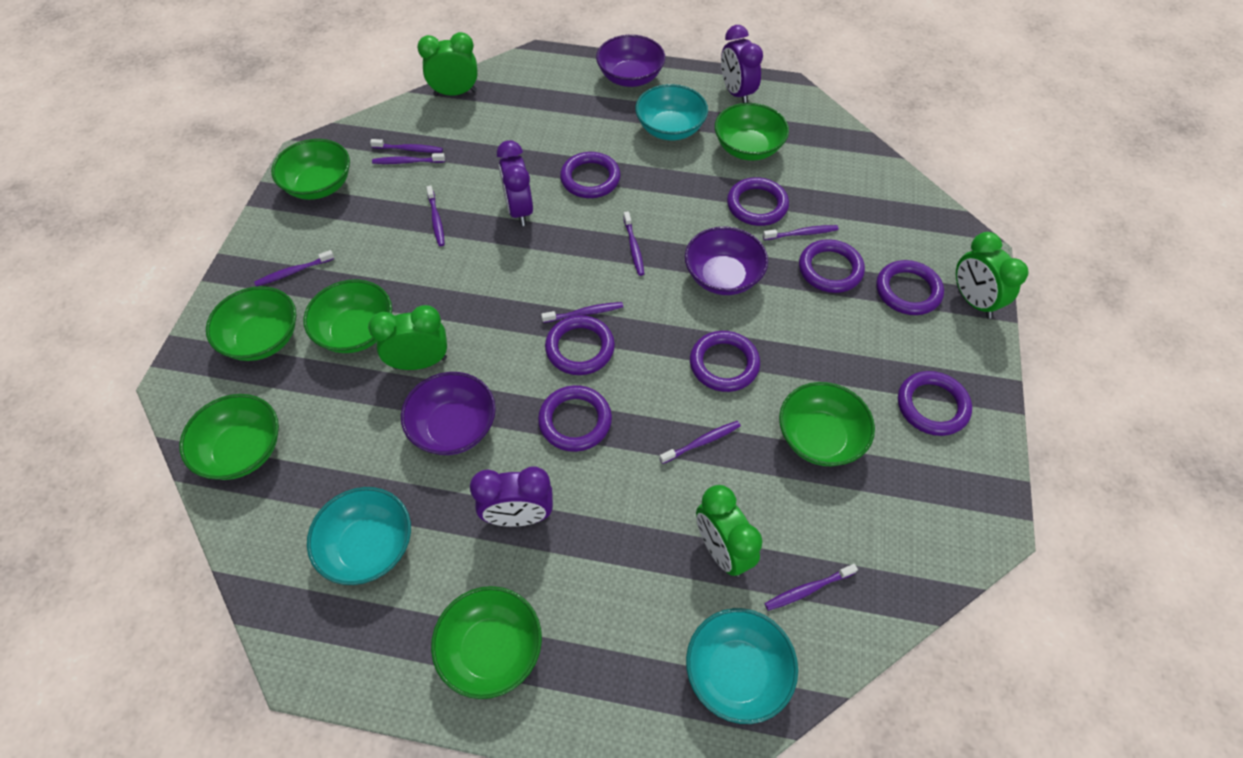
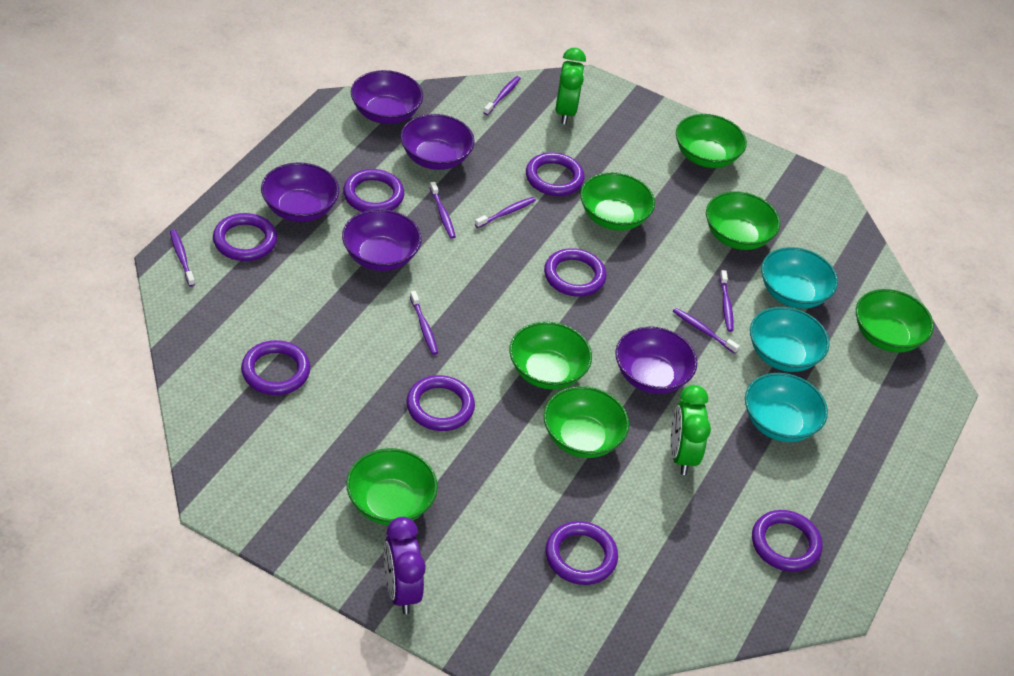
green clock: [368,305,447,370] [417,32,478,96] [696,485,763,577] [956,232,1029,319] = 4 -> [555,48,586,124] [671,385,711,475] = 2
purple bowl: [401,372,496,455] [596,35,665,87] [685,227,768,295] = 3 -> [261,163,339,222] [342,209,422,271] [351,70,423,124] [401,114,475,170] [615,327,697,394] = 5
purple clock: [470,466,553,527] [497,140,533,226] [721,25,763,103] = 3 -> [384,517,426,614] = 1
purple toothbrush: [254,250,334,287] [370,139,443,153] [372,153,445,164] [426,186,445,246] [541,302,623,323] [623,211,644,276] [659,421,741,464] [763,225,839,240] [765,564,858,611] = 9 -> [170,229,195,286] [410,291,438,355] [430,182,456,239] [475,197,536,228] [483,76,521,115] [673,308,740,354] [720,270,734,332] = 7

